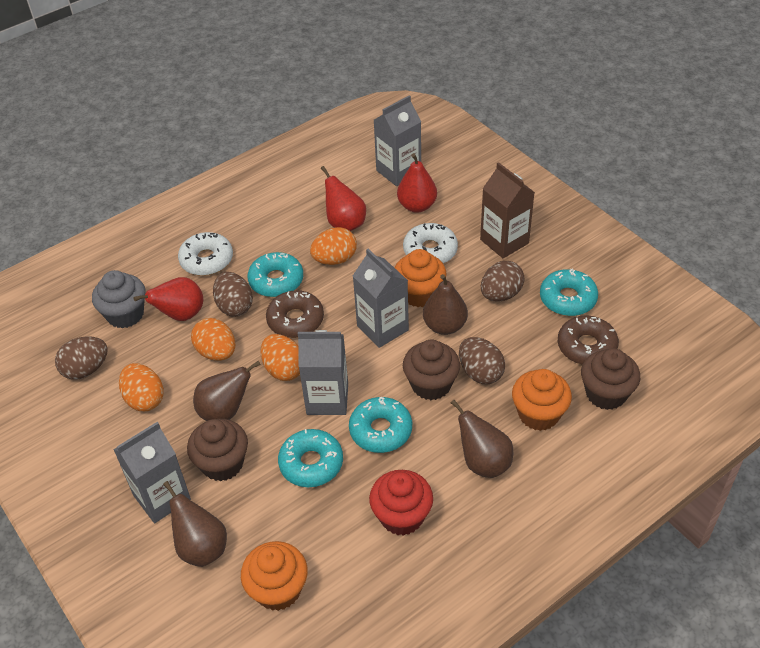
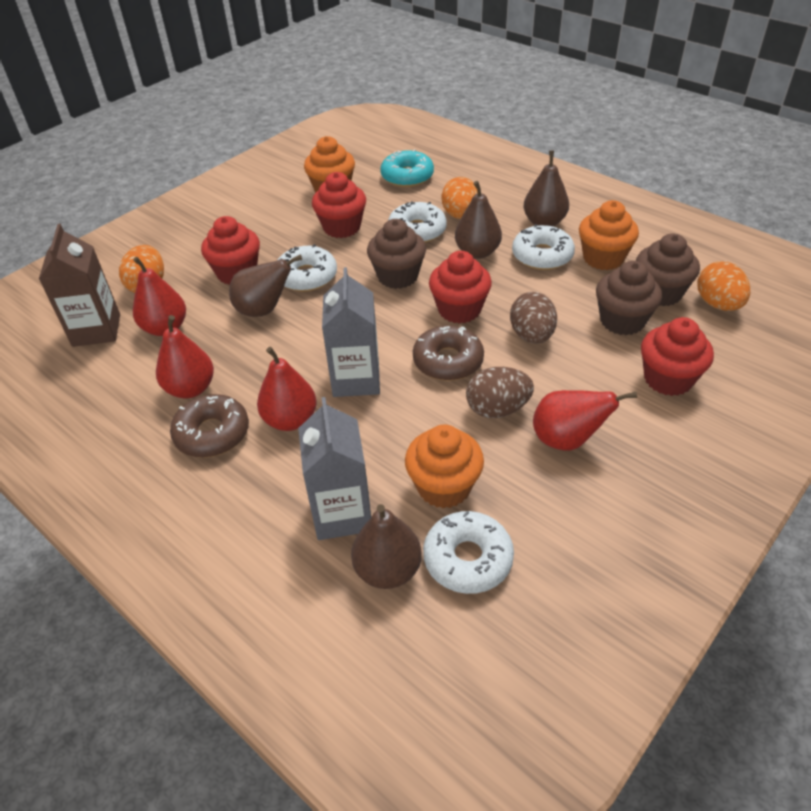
brown egg: [55,336,108,380] [213,272,253,317] [459,337,505,384] [481,261,525,302] = 4 -> [466,367,534,418] [510,292,557,344] = 2
grey carton: [113,422,191,523] [298,330,348,415] [353,249,409,348] [374,95,421,186] = 4 -> [298,397,371,540] [322,267,380,397] = 2
grey cupcake: [92,270,146,328] = 1 -> none = 0
orange egg: [119,363,164,411] [191,318,235,361] [261,334,300,381] [310,227,357,265] = 4 -> [119,245,164,293] [442,177,478,219] [697,261,750,311] = 3
red cupcake: [369,470,433,536] = 1 -> [201,216,260,285] [312,172,366,238] [429,251,492,324] [641,317,714,396] = 4
red pear: [133,277,203,321] [321,166,366,231] [397,153,437,213] = 3 -> [133,257,186,336] [156,315,214,398] [257,347,317,431] [533,390,637,451] = 4
turquoise donut: [247,252,303,297] [278,429,343,487] [349,396,412,453] [540,269,598,316] = 4 -> [380,149,434,187] = 1
white donut: [178,232,233,276] [403,223,458,264] = 2 -> [278,244,337,292] [388,201,447,243] [423,511,514,594] [512,224,575,270] = 4

